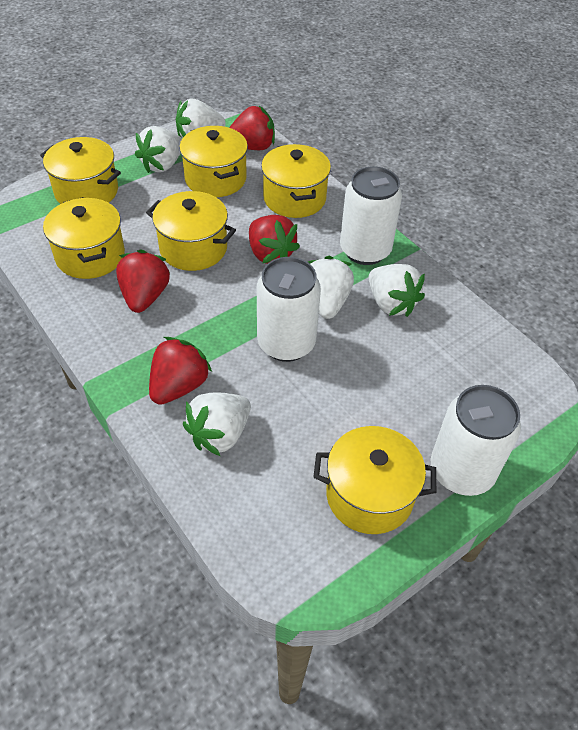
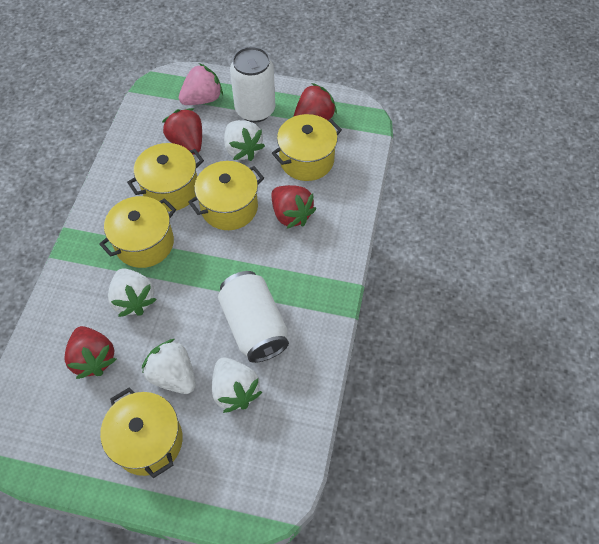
pink strawberry: none = 0 -> [179,63,223,105] = 1
white can: [257,257,321,362] [340,166,402,265] [431,385,521,496] = 3 -> [218,271,289,363] [230,46,275,122] = 2
white strawberry: [135,126,182,173] [176,98,226,138] [183,393,251,456] [308,256,354,319] [369,264,425,317] = 5 -> [108,268,157,317] [142,339,196,394] [212,358,262,413] [224,120,265,161] = 4
yellow pot: [40,137,121,204] [43,197,125,279] [146,191,236,271] [179,126,248,197] [261,144,331,218] [313,426,436,534] = 6 -> [99,196,176,268] [100,387,183,478] [127,143,204,212] [188,161,264,230] [272,114,342,181] = 5

